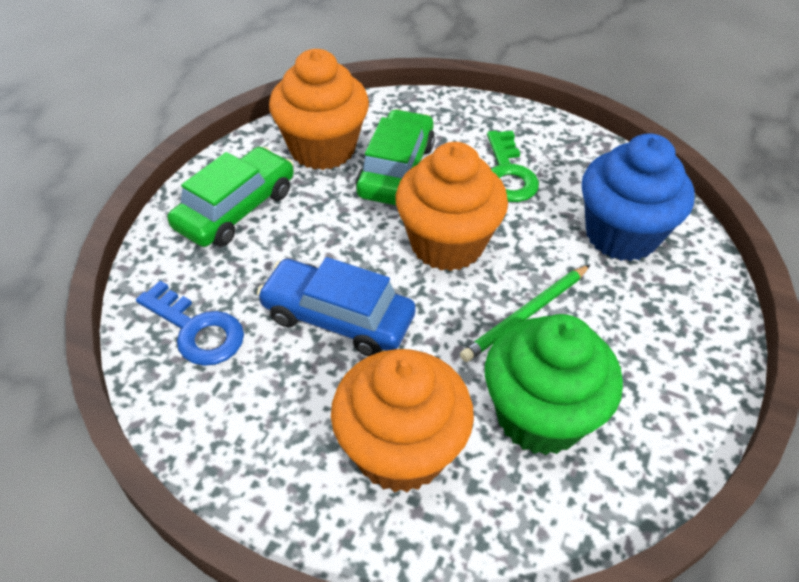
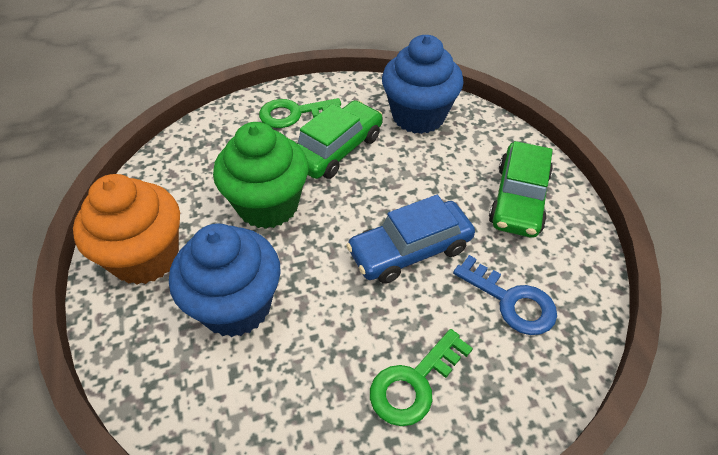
blue cupcake: [582,133,694,261] = 1 -> [169,223,281,337] [382,35,464,134] = 2
green key: [487,131,539,202] = 1 -> [259,98,341,128] [370,329,473,426] = 2
green pencil: [460,265,590,362] = 1 -> none = 0
orange cupcake: [269,49,369,170] [331,349,474,492] [396,142,508,271] = 3 -> [73,174,180,285] = 1

